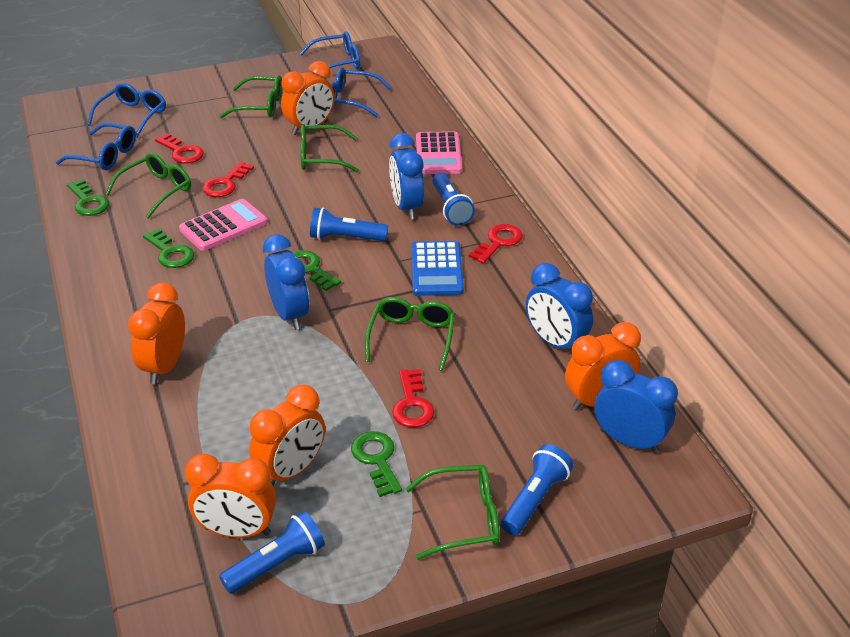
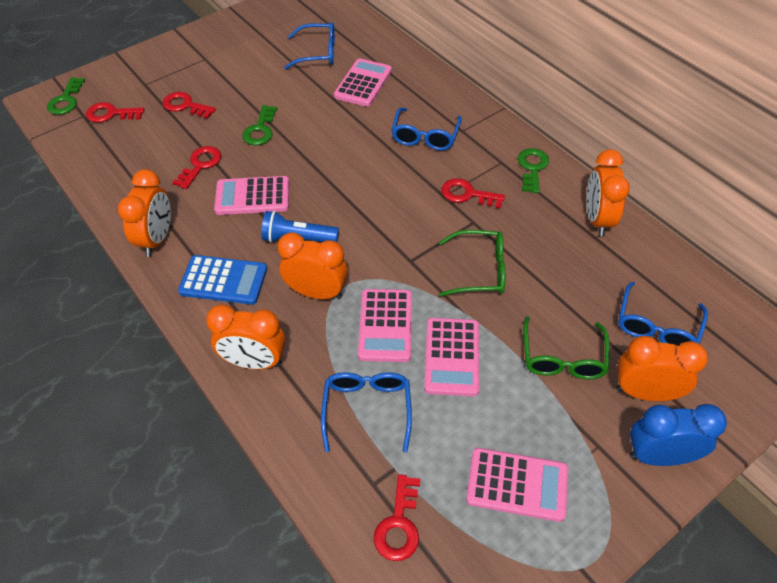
blue clock: [263,234,309,330] [389,133,424,220] [526,263,593,350] [594,360,678,453] = 4 -> [629,404,727,466] = 1
blue flashlight: [219,511,325,594] [310,207,388,241] [432,173,475,226] [501,444,573,535] = 4 -> [261,211,339,242] = 1
green glasses: [105,153,191,219] [219,75,283,119] [300,124,359,172] [365,297,455,371] [405,465,500,560] = 5 -> [439,230,506,297] [523,316,610,379] = 2
green key: [67,179,109,216] [143,228,194,268] [292,250,341,291] [351,431,402,497] = 4 -> [47,77,85,115] [242,105,277,145] [518,148,549,193] = 3
pink calculator: [179,199,267,251] [416,131,462,174] = 2 -> [214,176,289,215] [334,58,392,107] [358,289,412,362] [424,318,479,396] [466,448,568,522] = 5
red key: [155,133,204,163] [202,162,254,197] [392,369,434,428] [469,224,523,264] = 4 -> [86,102,144,123] [163,92,216,119] [172,146,221,189] [374,474,420,561] [442,178,505,209] = 5

